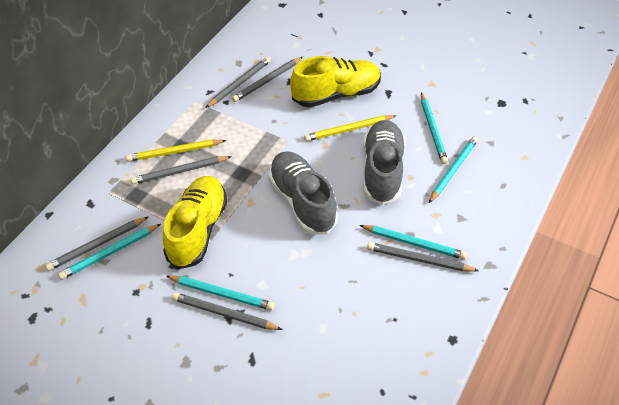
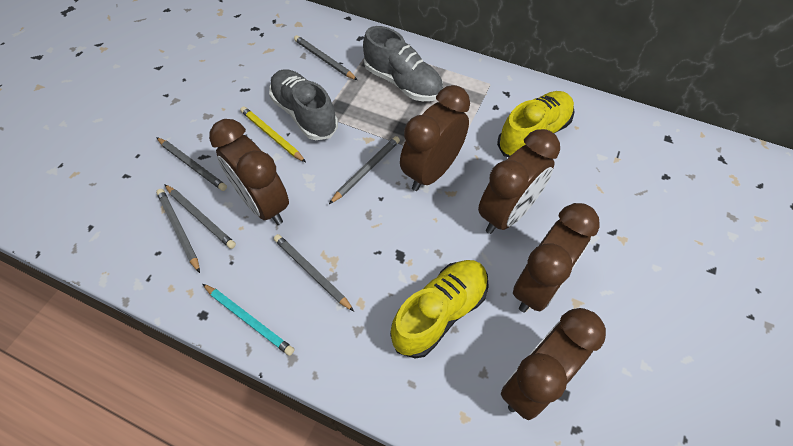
brown clock: none = 0 -> [209,119,289,225] [400,85,470,191] [478,129,560,234] [501,308,606,420] [513,203,600,312] = 5
turquoise pencil: [58,224,161,280] [166,275,275,311] [359,225,467,260] [421,92,448,164] [429,136,478,203] = 5 -> [203,284,295,356] = 1
yellow pencil: [126,139,226,162] [304,115,396,141] = 2 -> [240,106,306,162] = 1

